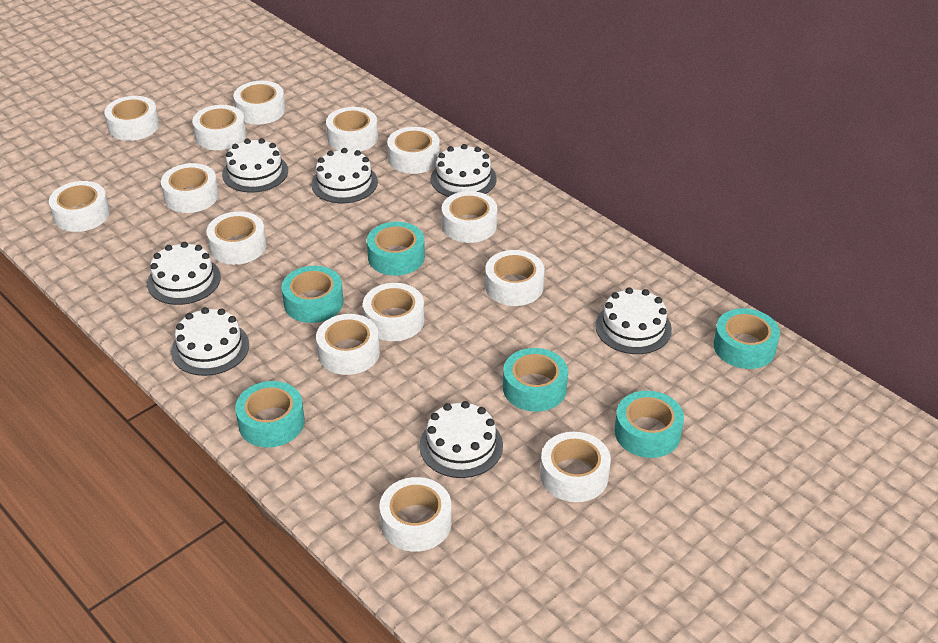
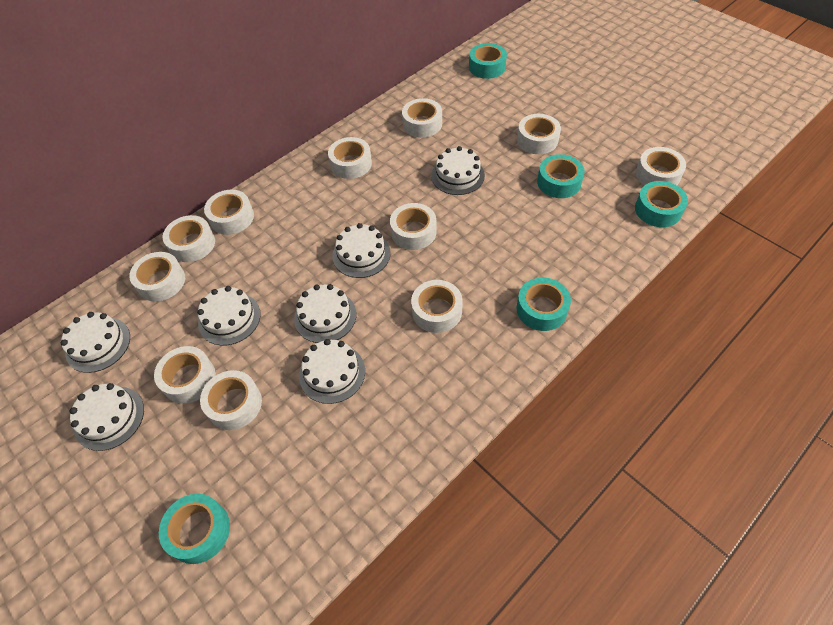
turquoise tape: [235,381,305,447] [282,266,343,323] [367,222,425,276] [503,348,568,412] [615,391,684,458] [713,308,780,369] = 6 -> [159,494,230,564] [469,43,507,79] [517,278,571,331] [537,154,585,198] [635,181,688,227] = 5
white tape: [49,181,110,232] [104,96,159,141] [161,163,219,213] [192,105,246,150] [206,211,266,265] [233,81,285,125] [316,314,380,375] [326,107,378,152] [363,283,424,341] [380,477,452,552] [387,127,440,174] [442,191,497,243] [485,250,544,306] [540,432,611,502] = 14 -> [129,252,185,301] [154,346,216,404] [163,215,215,262] [200,370,262,430] [204,190,254,235] [328,137,372,179] [390,203,437,250] [402,98,442,138] [411,280,463,333] [517,114,561,154] [636,147,686,186] = 11

